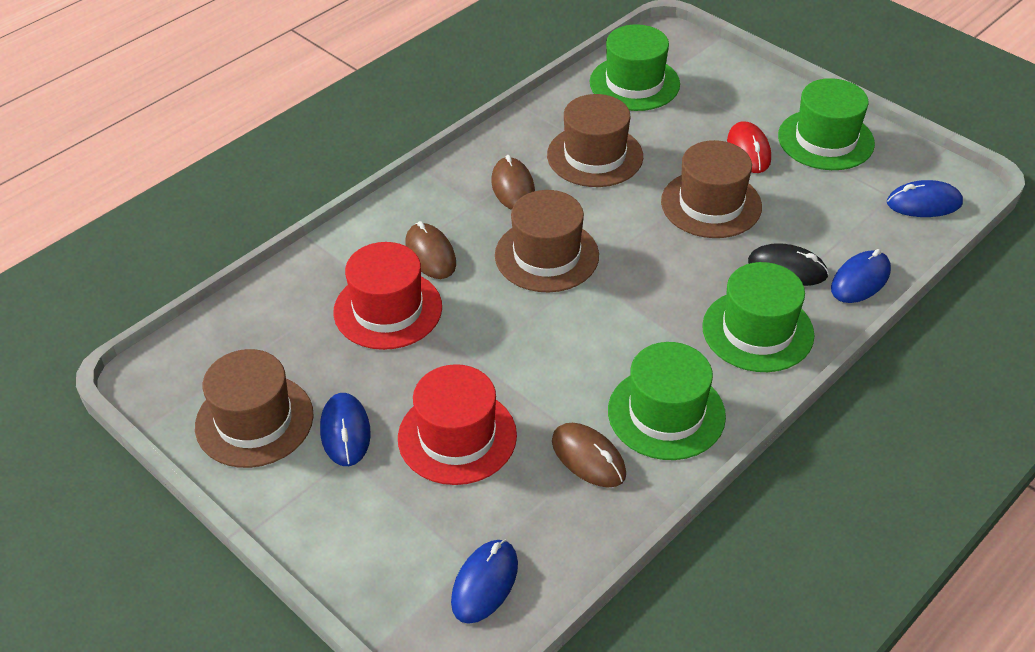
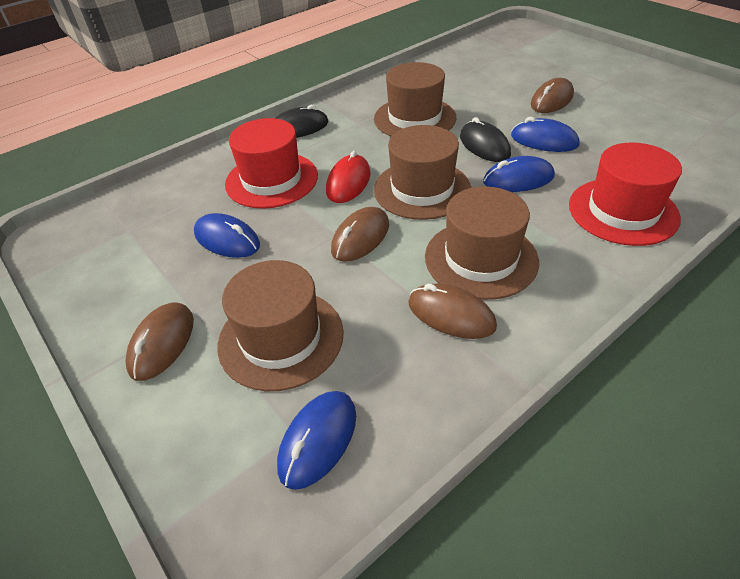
black mouse: [748,243,829,286] = 1 -> [275,105,329,138] [460,117,511,162] = 2
brown mouse: [405,221,456,279] [491,155,535,210] [552,423,626,487] = 3 -> [125,302,194,381] [331,207,389,262] [408,284,497,339] [531,78,574,113] = 4
green hat: [590,24,680,111] [608,342,726,460] [702,262,815,372] [778,78,875,170] = 4 -> none = 0

